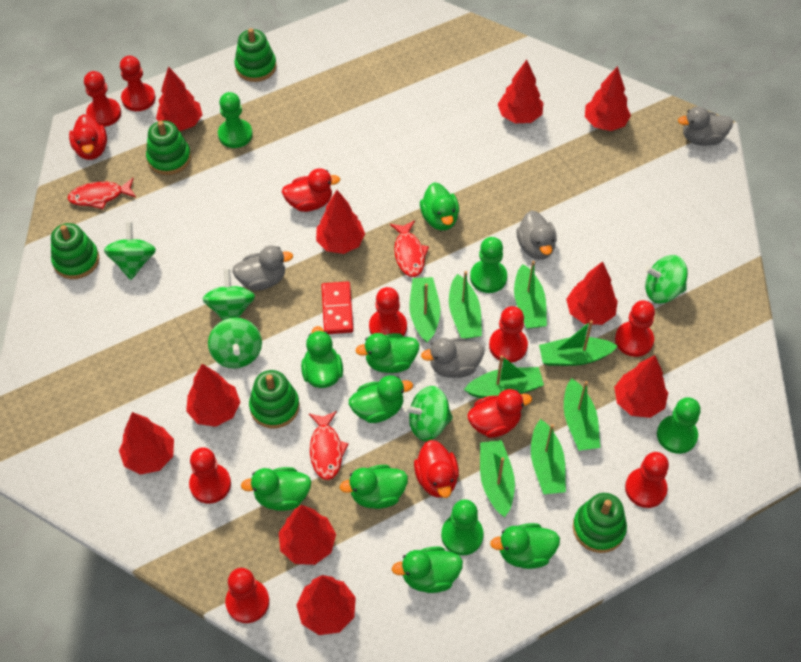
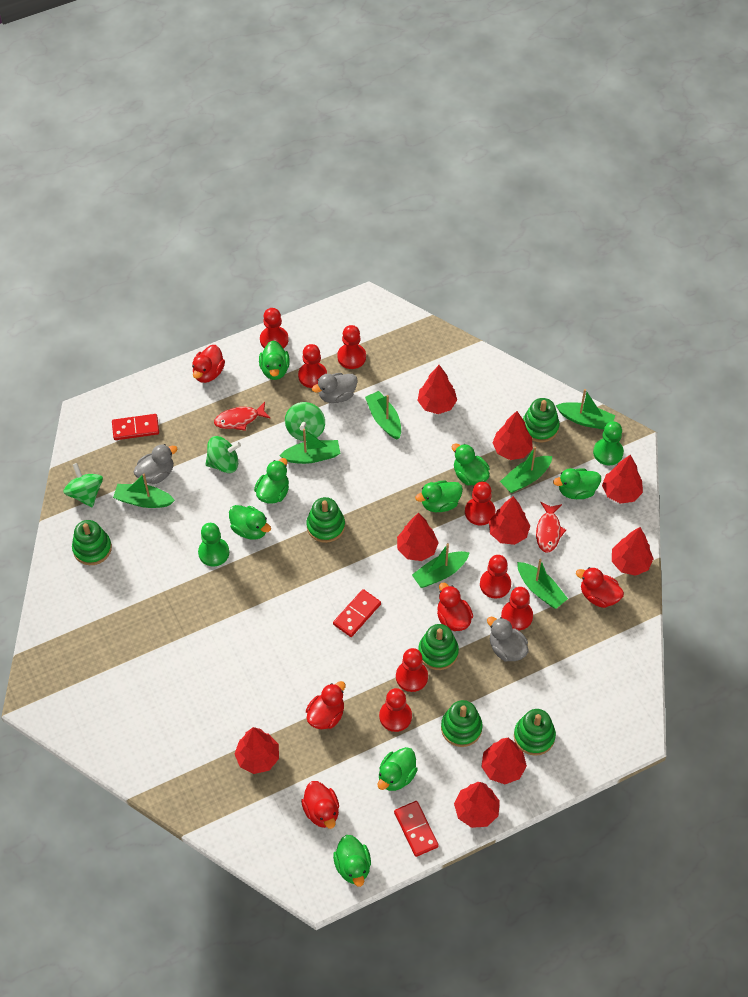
green boat: [410,277,440,343] [449,271,482,339] [464,355,544,398] [480,440,515,517] [514,261,547,329] [531,419,566,494] [539,320,618,366] [564,378,600,451] = 8 -> [113,474,175,508] [279,429,341,464] [365,391,401,439] [412,543,470,588] [500,447,552,493] [517,559,568,609] [556,389,615,430] = 7
green pawn: [218,92,253,148] [441,499,484,555] [470,237,507,293] [657,397,701,454] = 4 -> [198,523,229,566] [593,421,624,465] = 2
green spinning top: [104,222,156,280] [203,269,255,320] [208,318,262,368] [404,386,453,441] [645,255,688,303] = 5 -> [63,463,103,507] [205,436,241,473] [285,402,325,441] = 3
green stacking toy: [51,223,99,279] [146,121,191,175] [234,28,277,82] [249,370,300,428] [573,493,627,553] = 5 -> [72,520,112,565] [306,497,345,543] [418,624,459,670] [441,700,483,747] [514,709,556,756] [523,398,559,442] = 6
grey duck: [232,246,293,291] [421,338,484,378] [516,210,557,260] [678,106,733,146] = 4 -> [133,444,177,484] [312,373,358,403] [487,617,528,662] = 3
red domino: [321,282,353,334] = 1 -> [112,414,159,440] [333,589,381,637] [394,801,439,857] = 3
red duck: [69,114,107,160] [282,168,340,212] [414,440,459,498] [467,389,532,438] = 4 -> [192,345,225,383] [301,781,339,829] [306,681,345,729] [437,583,473,631] [576,567,624,608] = 5
red fish: [67,178,136,209] [309,411,349,480] [390,221,429,277] = 3 -> [214,402,271,431] [536,502,566,553] = 2
red tree: [119,412,174,475] [156,66,203,131] [186,364,240,427] [279,505,336,565] [296,575,356,635] [316,190,365,254] [498,60,543,123] [566,261,618,325] [585,66,631,131] [614,355,668,418] = 10 -> [234,727,279,774] [397,513,439,561] [418,365,457,414] [454,782,500,828] [481,738,527,784] [489,496,530,545] [493,411,533,460] [602,455,643,504] [612,527,654,576] = 9

